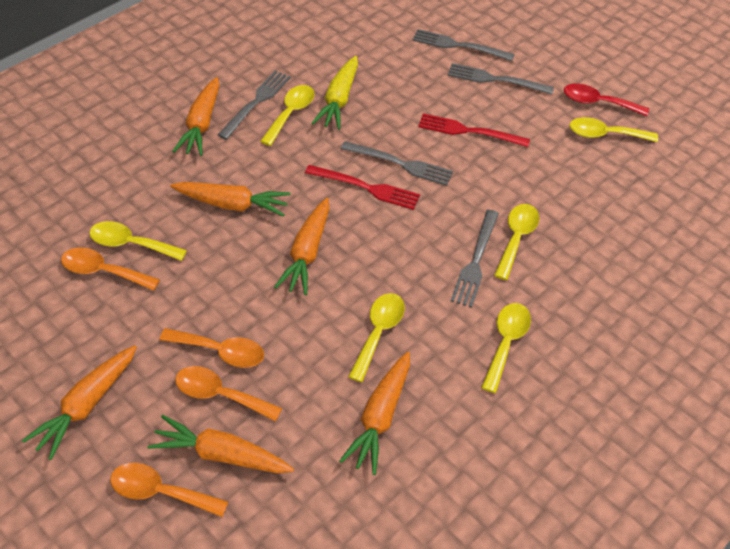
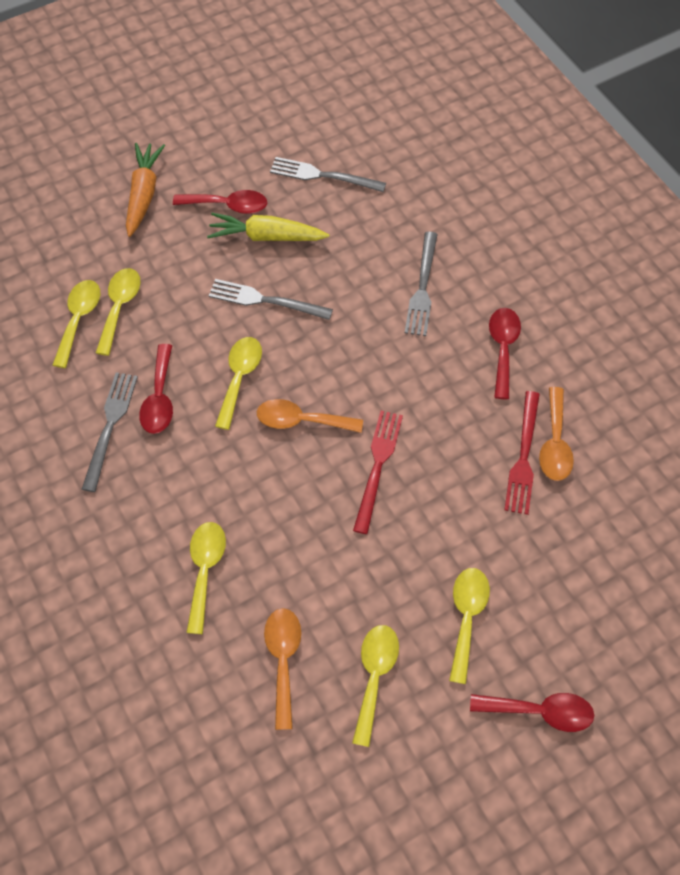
grey fork: [218,70,291,140] [341,141,453,186] [413,29,515,61] [448,63,554,94] [451,210,499,308] = 5 -> [82,372,138,492] [209,279,333,320] [270,157,386,192] [405,232,438,336] = 4
orange carrot: [22,345,137,460] [148,415,294,473] [170,182,291,217] [173,77,219,156] [274,198,329,295] [339,352,410,475] = 6 -> [126,143,165,237] = 1
orange spoon: [61,247,160,291] [110,463,228,517] [159,328,264,368] [175,366,282,421] = 4 -> [257,399,363,433] [264,608,301,730] [539,387,574,481] = 3
red spoon: [564,84,649,116] = 1 -> [139,344,173,434] [173,190,267,214] [470,693,594,732] [489,308,521,399] = 4

